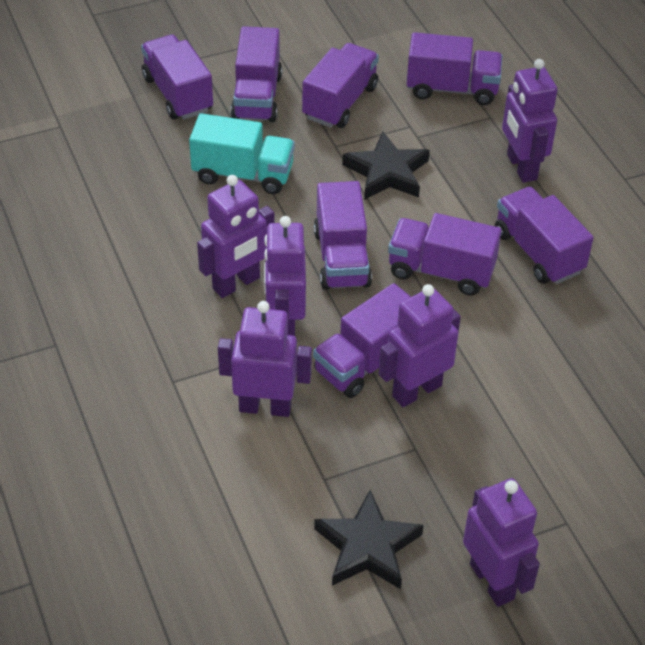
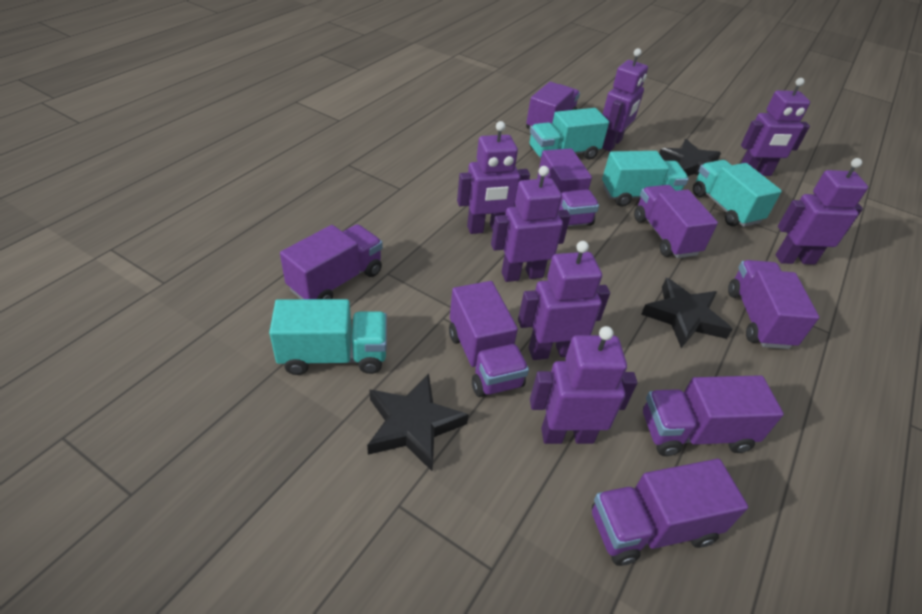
black star: [314,490,424,589] [342,131,430,200] = 2 -> [367,374,469,471] [641,278,733,348] [659,139,721,176] = 3
purple robot: [197,175,275,298] [218,301,312,417] [264,216,306,336] [379,284,461,407] [463,478,540,607] [502,59,557,183] = 6 -> [457,121,530,234] [491,166,570,282] [518,241,610,360] [530,326,637,444] [602,48,648,151] [741,78,810,176] [776,158,868,265] = 7
turquoise truck: [189,113,295,194] = 1 -> [269,299,387,375] [530,108,609,159] [602,151,689,207] [693,160,782,227] = 4

